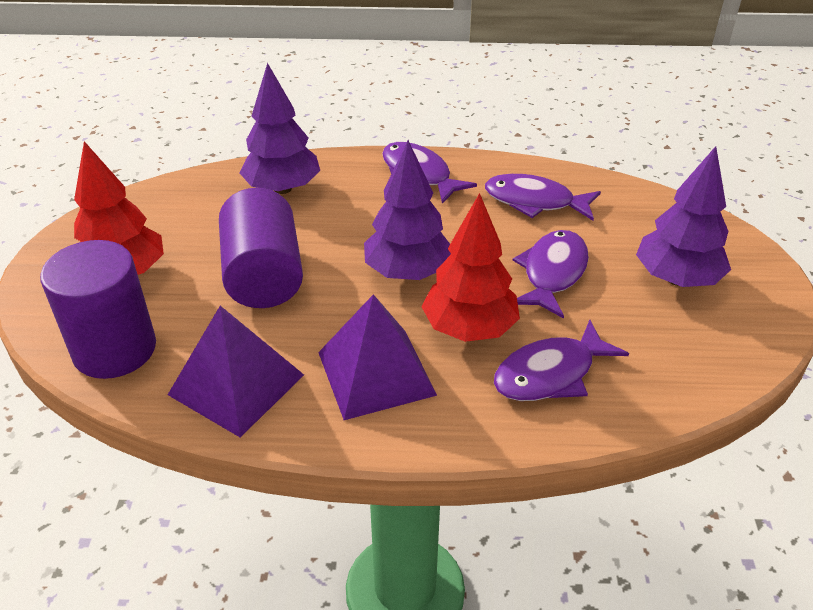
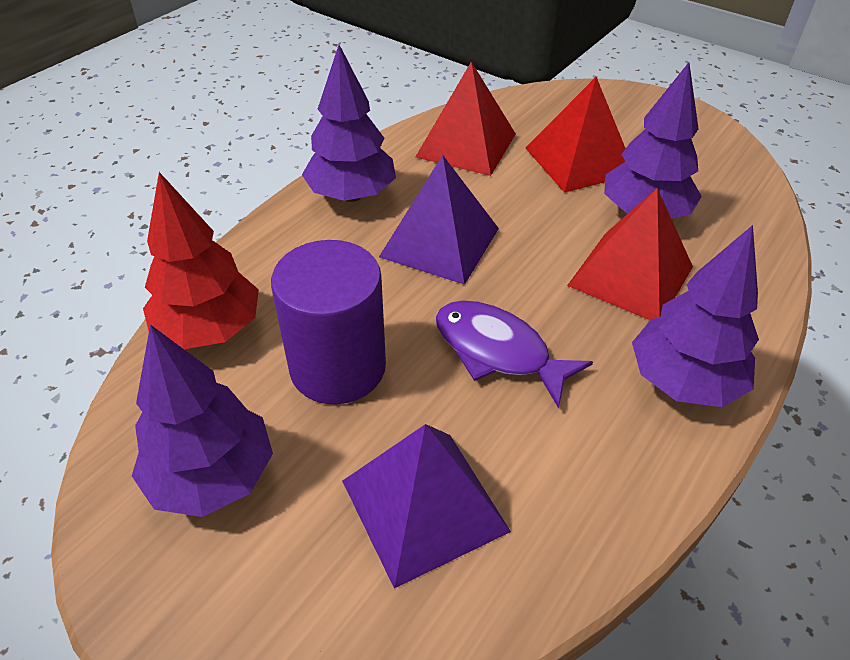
purple cylinder: [40,240,156,379] [219,188,303,308] = 2 -> [271,240,386,404] = 1
purple fish: [382,142,477,204] [485,174,601,220] [494,320,629,401] [513,230,589,319] = 4 -> [436,300,593,409] = 1
purple tree: [240,63,320,194] [364,140,451,280] [636,146,731,287] = 3 -> [132,324,273,517] [302,45,396,202] [604,62,702,219] [632,225,759,407] = 4
red pyramid: none = 0 -> [416,62,516,176] [526,77,626,193] [567,188,693,320] = 3
red tree: [74,141,164,275] [421,193,520,342] = 2 -> [143,172,259,349] = 1

